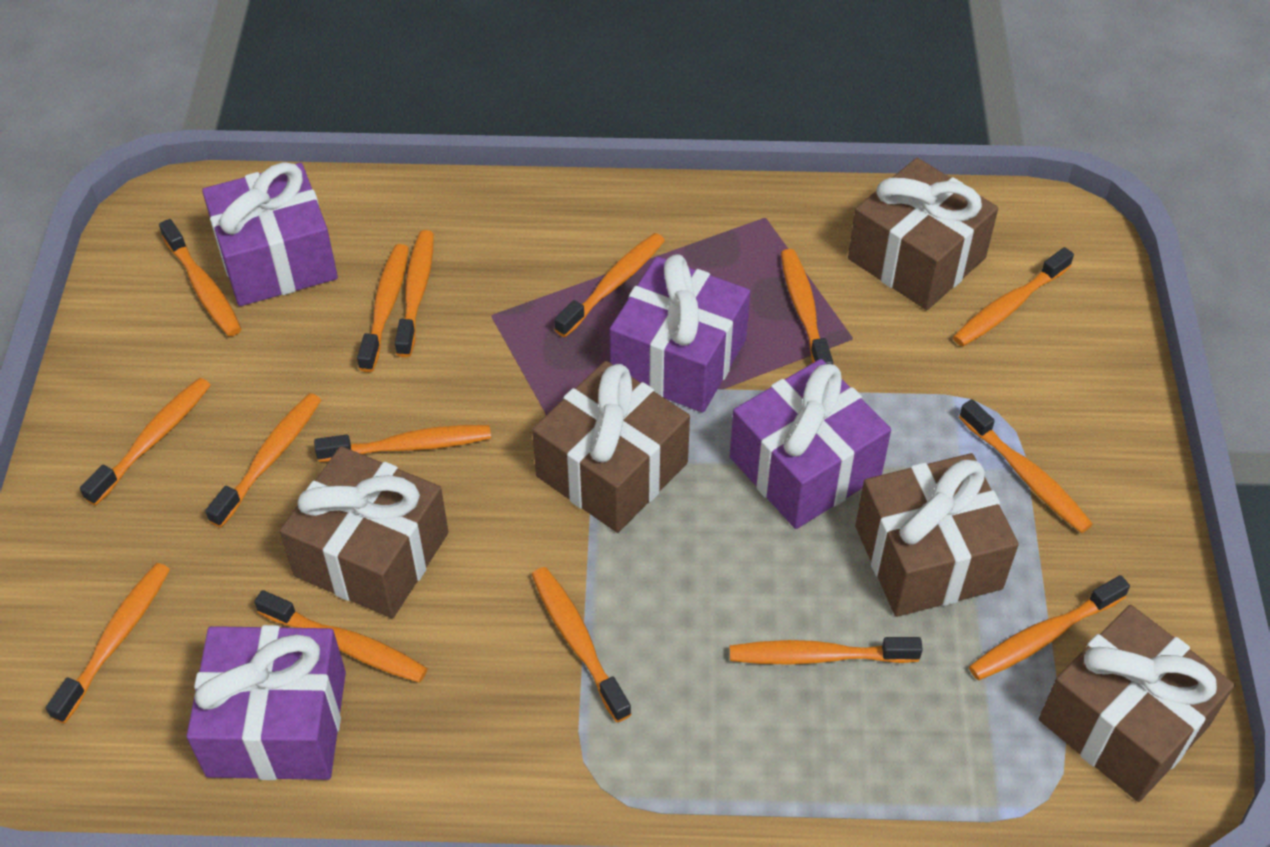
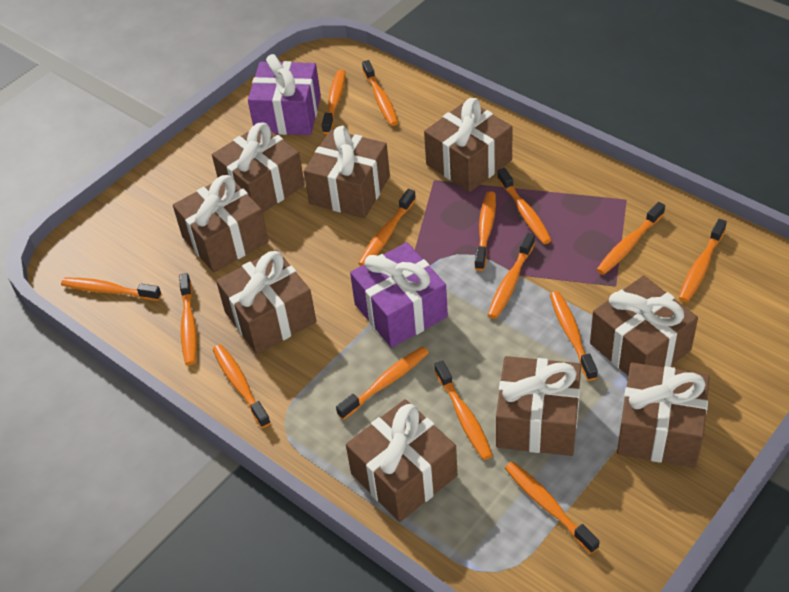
brown gift: [280,446,448,618] [532,361,690,533] [848,158,998,310] [855,453,1019,617] [1039,605,1235,802] = 5 -> [173,175,269,272] [212,123,305,213] [216,249,316,354] [304,126,390,218] [346,399,458,522] [424,98,513,192] [496,356,581,456] [590,275,698,375] [617,362,710,468] = 9
purple gift: [187,625,346,780] [202,162,338,306] [609,254,750,413] [730,359,891,529] = 4 -> [248,54,321,135] [350,242,448,348] = 2

